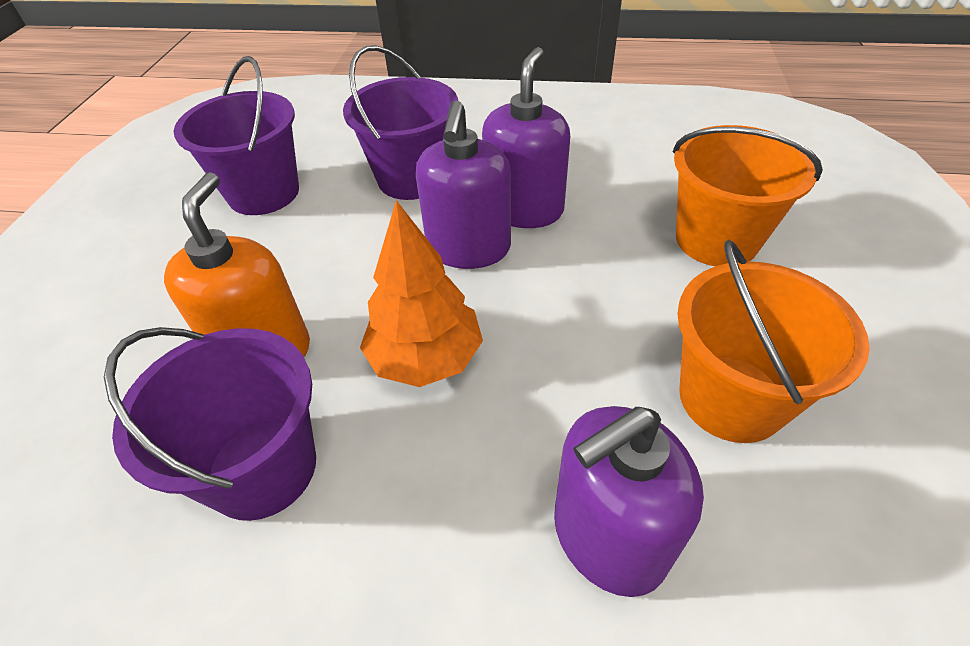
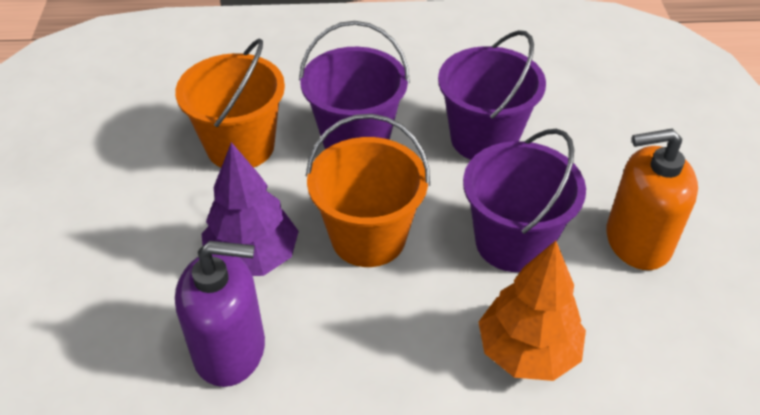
purple soap dispenser: [416,100,511,269] [482,47,570,228] [554,406,704,597] = 3 -> [175,241,265,387] = 1
purple tree: none = 0 -> [202,142,299,276] = 1

